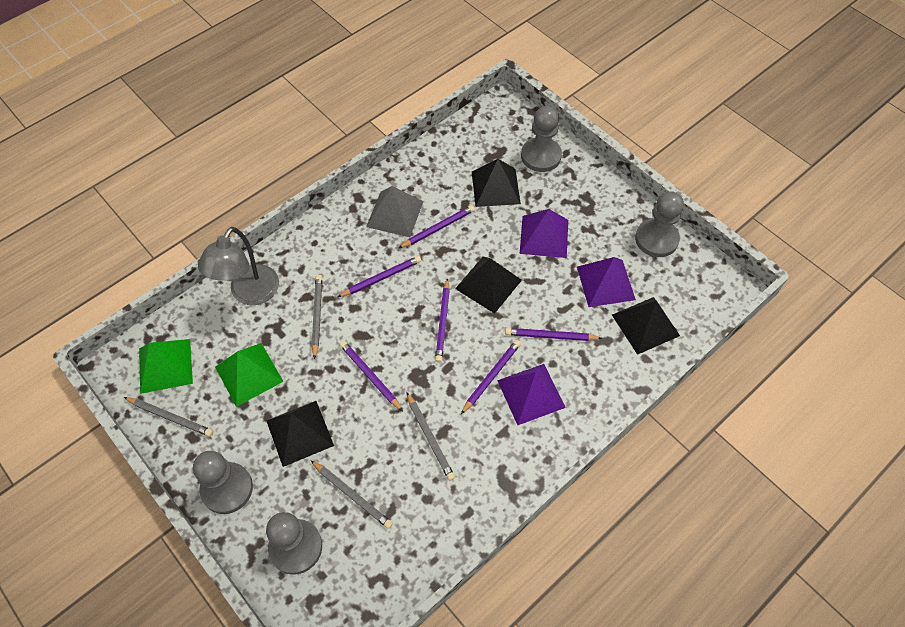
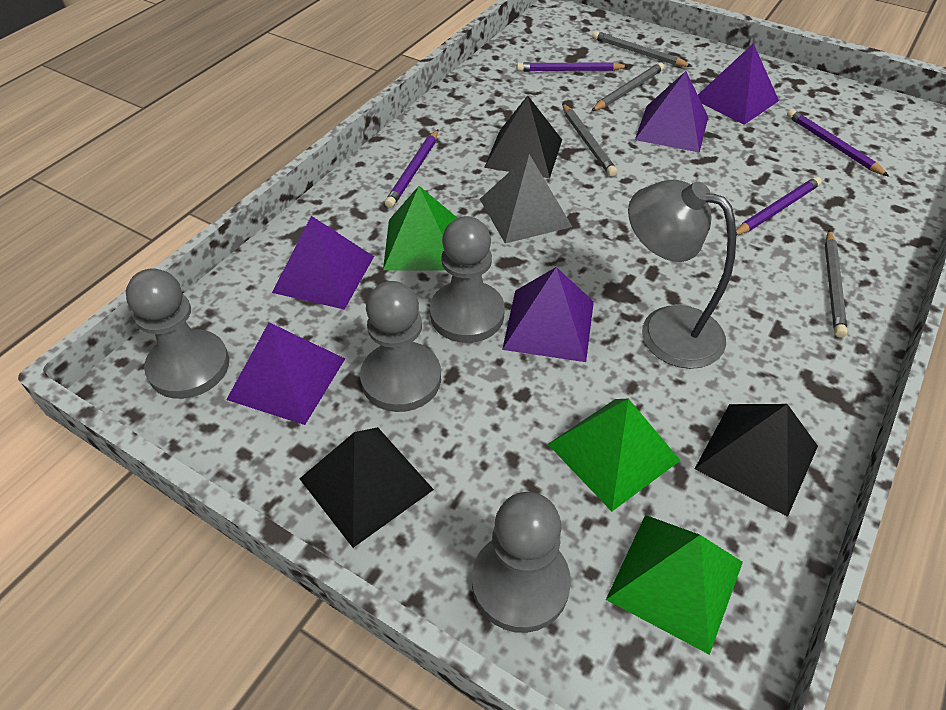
black pyramid: [267,401,334,467] [455,257,522,314] [472,159,521,207] [612,297,680,355] = 4 -> [299,427,434,548] [484,95,562,178] [695,404,818,517] = 3
green pyramid: [139,339,193,394] [215,343,284,407] = 2 -> [383,186,457,271] [548,398,681,511] [606,515,743,655] = 3
purple pencil: [337,256,421,297] [339,341,403,411] [399,205,475,248] [435,278,450,363] [461,340,521,414] [505,328,602,341] = 6 -> [385,129,438,208] [517,62,629,72] [736,177,822,236] [787,109,889,177] = 4
purple pyramid: [497,364,566,425] [520,209,568,258] [577,257,636,307] = 3 -> [226,322,345,425] [272,216,374,310] [502,267,594,362] [635,71,708,153] [698,43,779,125] = 5

